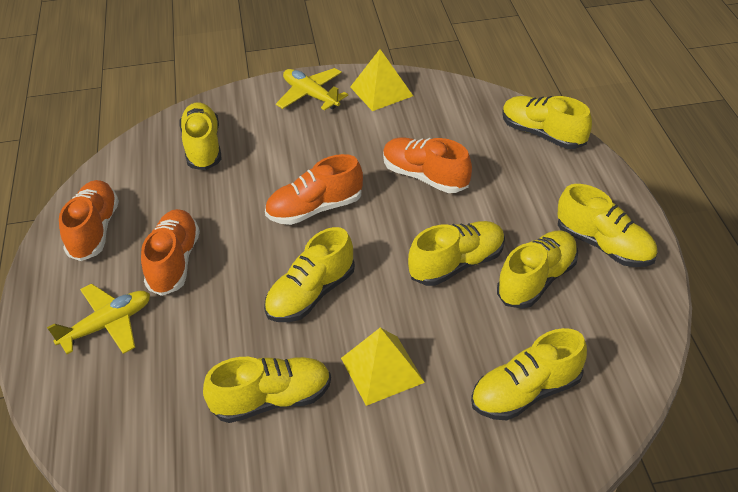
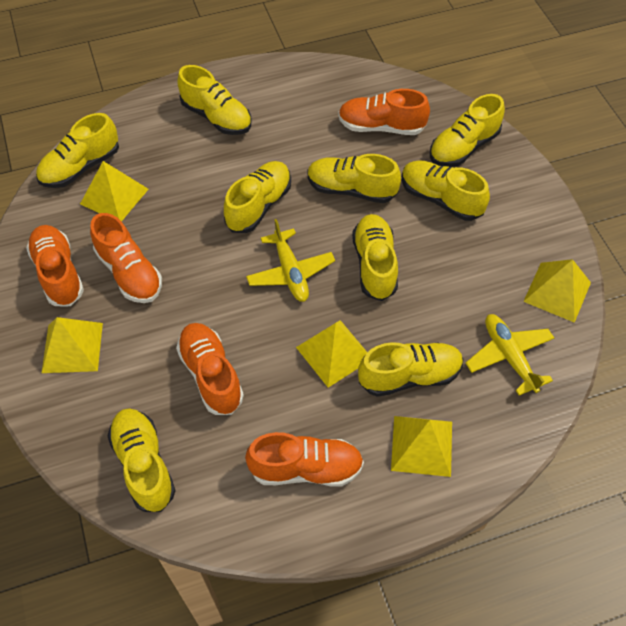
orange shoe: [59,180,119,261] [141,209,200,296] [265,154,363,225] [383,138,472,193] = 4 -> [26,225,84,306] [90,213,162,303] [176,323,244,415] [245,432,364,487] [338,89,430,135] = 5
yellow pyramid: [341,327,425,406] [350,49,413,111] = 2 -> [42,317,103,373] [80,161,149,222] [296,320,367,388] [391,416,452,477] [523,259,591,323] = 5
yellow shoe: [179,102,222,170] [203,357,331,423] [264,227,355,322] [408,221,505,286] [471,328,587,420] [497,231,578,309] [502,96,592,149] [558,184,657,267] = 8 -> [36,113,119,188] [107,408,176,512] [177,65,252,135] [224,161,291,233] [307,154,401,203] [352,214,398,301] [358,342,464,397] [402,160,490,221] [430,94,505,167] = 9

